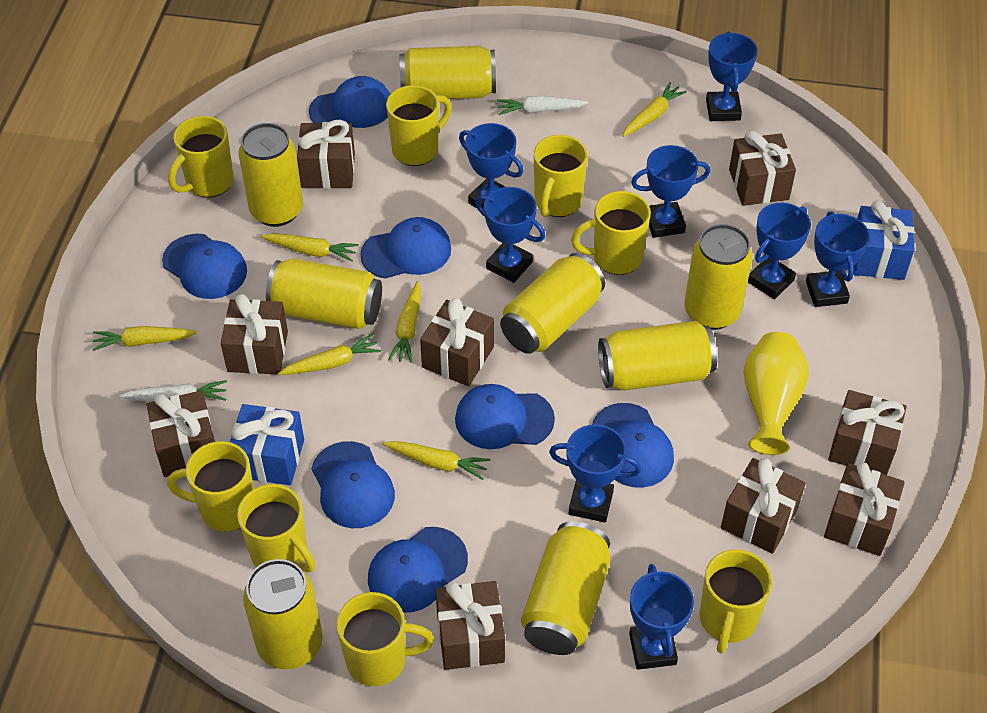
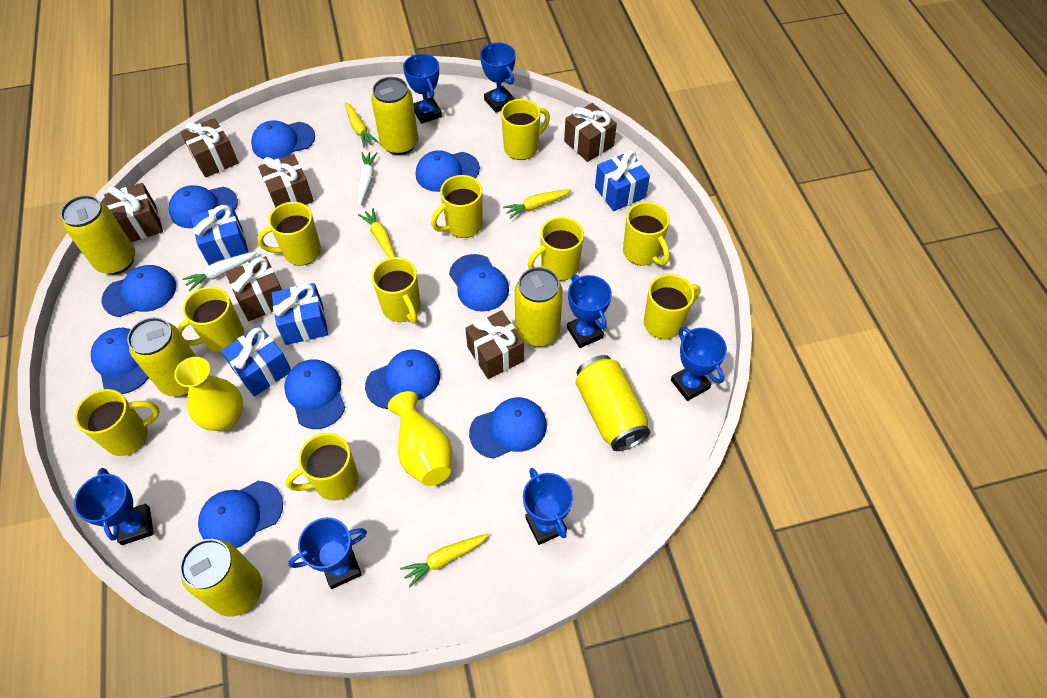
blue cap: [162,234,247,299] [309,76,390,128] [311,441,395,528] [360,217,451,279] [368,527,468,613] [455,384,555,449] [592,403,674,488] = 7 -> [91,328,149,394] [102,265,176,317] [169,185,238,228] [198,481,283,548] [251,120,315,160] [284,359,345,429] [365,349,440,409] [416,150,480,192] [449,254,509,312] [469,397,547,459] = 10
blue gift: [230,404,304,485] [853,201,914,280] = 2 -> [191,205,249,265] [221,326,291,397] [272,283,328,345] [595,151,650,211] = 4
blue trophy: [459,123,524,209] [475,187,545,283] [549,424,641,522] [629,564,694,670] [631,145,710,238] [706,32,758,121] [748,203,811,299] [806,211,870,307] = 8 -> [74,468,154,545] [288,517,367,589] [403,54,442,124] [480,43,516,113] [523,468,573,545] [567,274,612,348] [671,327,727,401] = 7
brown gift: [147,390,216,477] [221,294,288,375] [297,120,355,189] [420,298,494,386] [436,581,505,670] [721,458,806,554] [729,131,796,206] [824,462,905,556] [828,390,907,475] = 9 -> [104,183,163,242] [181,118,239,178] [225,256,282,321] [258,154,314,208] [465,310,524,379] [564,103,617,162] = 6
yellow can: [238,123,303,227] [243,559,323,669] [266,258,382,329] [399,46,496,99] [500,253,605,354] [521,521,611,655] [598,321,717,391] [685,224,753,330] = 8 -> [60,195,135,275] [127,317,196,397] [180,539,263,617] [371,77,418,155] [515,267,563,347] [576,355,650,451] = 6
yellow carrot: [92,326,197,351] [261,233,359,262] [278,334,381,375] [383,441,490,480] [388,281,421,363] [622,82,687,137] = 6 -> [345,102,378,148] [358,208,396,258] [400,533,489,587] [503,189,572,219] = 4
yellow mug: [167,441,254,532] [168,116,234,198] [237,484,315,573] [336,592,434,686] [386,85,452,166] [534,135,588,217] [571,191,651,275] [699,549,772,654] = 8 -> [75,389,160,456] [177,287,244,352] [257,202,321,266] [286,433,359,501] [372,257,421,324] [431,175,483,238] [501,99,550,160] [528,217,584,281] [623,202,670,266] [644,274,701,339] = 10
yellow vase: [744,332,809,455] = 1 -> [174,357,243,431] [388,391,452,486] = 2

